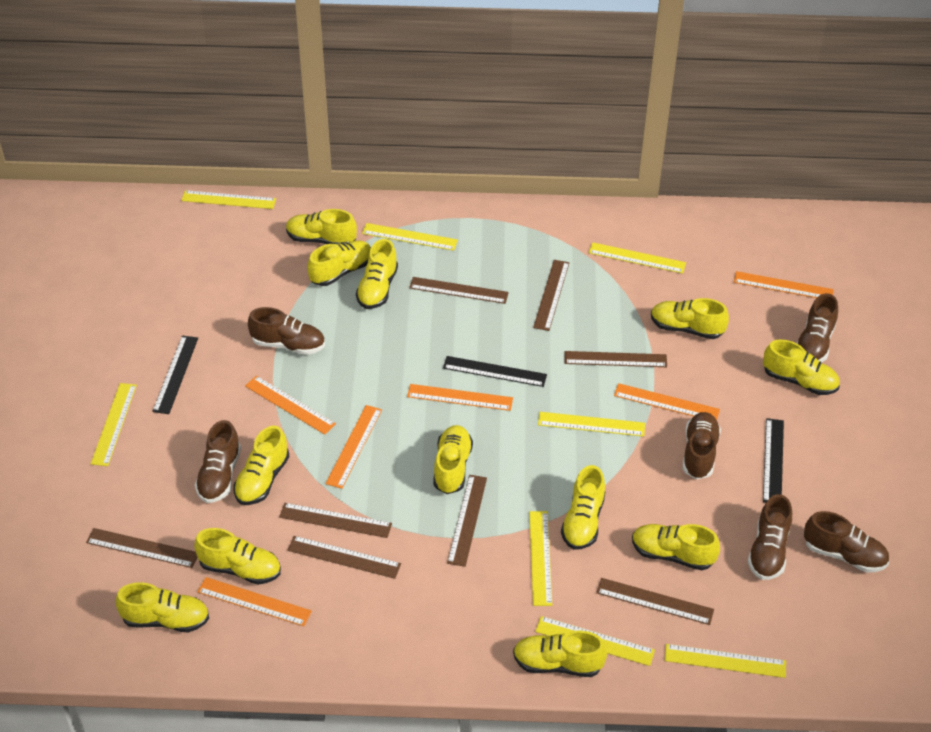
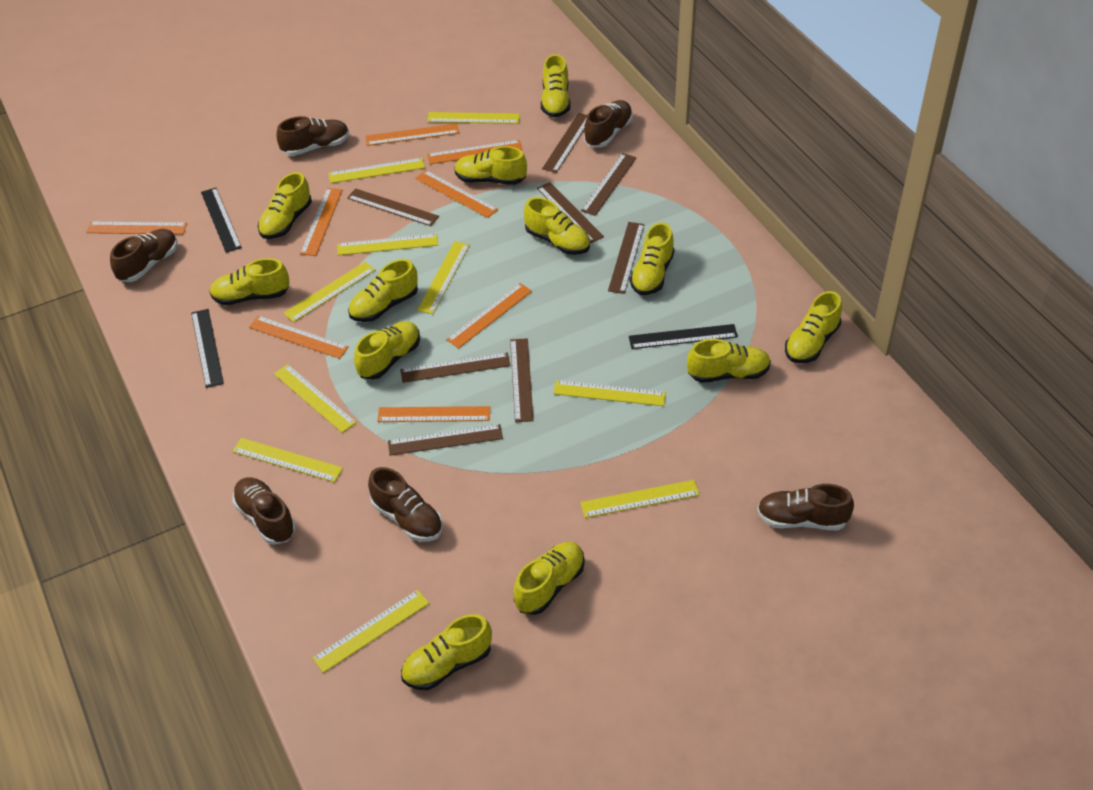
orange ruler: [197,577,312,626] [245,376,336,435] [326,405,382,489] [407,384,513,411] [614,383,720,420] [734,271,834,298] = 6 -> [86,222,187,234] [249,316,349,359] [300,188,342,256] [365,123,459,146] [377,406,490,422] [415,170,498,218] [427,140,523,164] [446,283,532,349] = 8
yellow ruler: [91,383,137,466] [181,190,276,209] [362,223,458,251] [529,511,552,606] [535,616,655,666] [538,412,645,437] [589,242,686,274] [665,644,786,678] = 8 -> [232,438,343,482] [274,364,357,433] [283,262,375,322] [312,590,429,673] [328,158,425,183] [337,234,438,255] [417,241,470,314] [427,112,520,124] [553,380,666,406] [580,480,700,518] = 10

